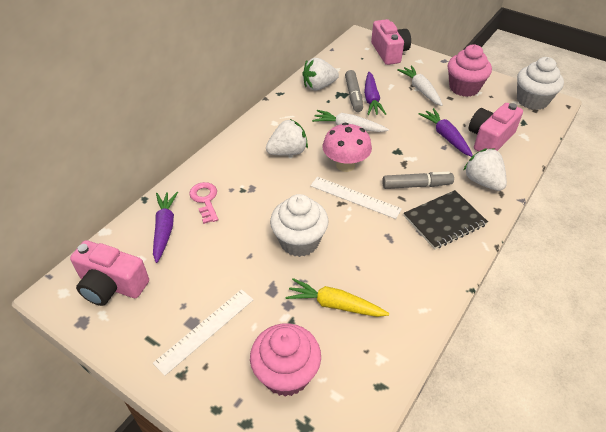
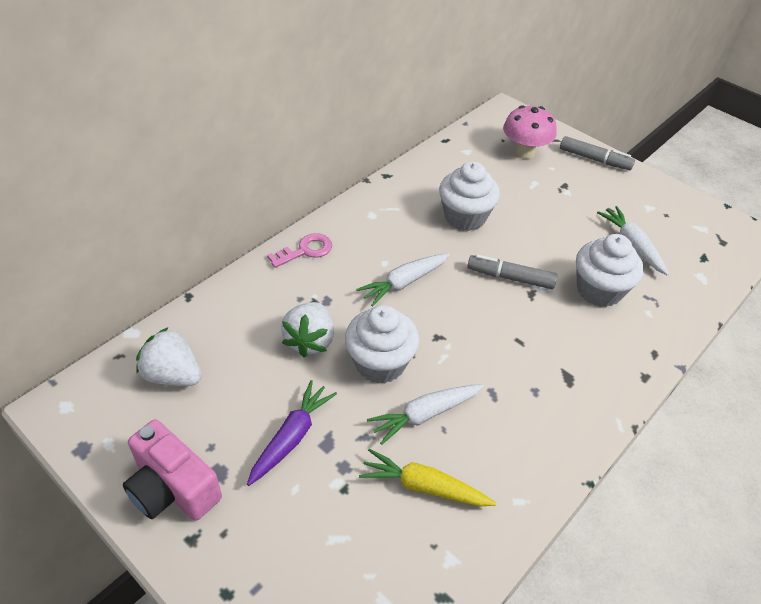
black notebook: [404,190,488,249] = 1 -> none = 0
pink camera: [70,240,149,306] [371,19,411,65] [469,103,523,152] = 3 -> [123,420,222,521] = 1
pink cupcake: [250,323,321,397] [448,45,492,97] = 2 -> none = 0
purple carrot: [153,192,178,263] [364,72,386,115] [419,108,473,157] = 3 -> [247,380,337,486] = 1
white carrot: [312,110,389,132] [397,65,443,106] = 2 -> [356,253,450,307] [367,384,484,445] [597,206,669,276] = 3
white cupcake: [270,194,329,257] [517,57,564,110] = 2 -> [345,305,419,384] [439,161,500,231] [576,234,644,307] = 3
white ruler: [153,289,254,376] [310,177,402,219] = 2 -> none = 0
white strawberry: [266,119,308,155] [302,58,339,90] [463,149,507,191] = 3 -> [136,327,201,386] [281,302,334,357] = 2

